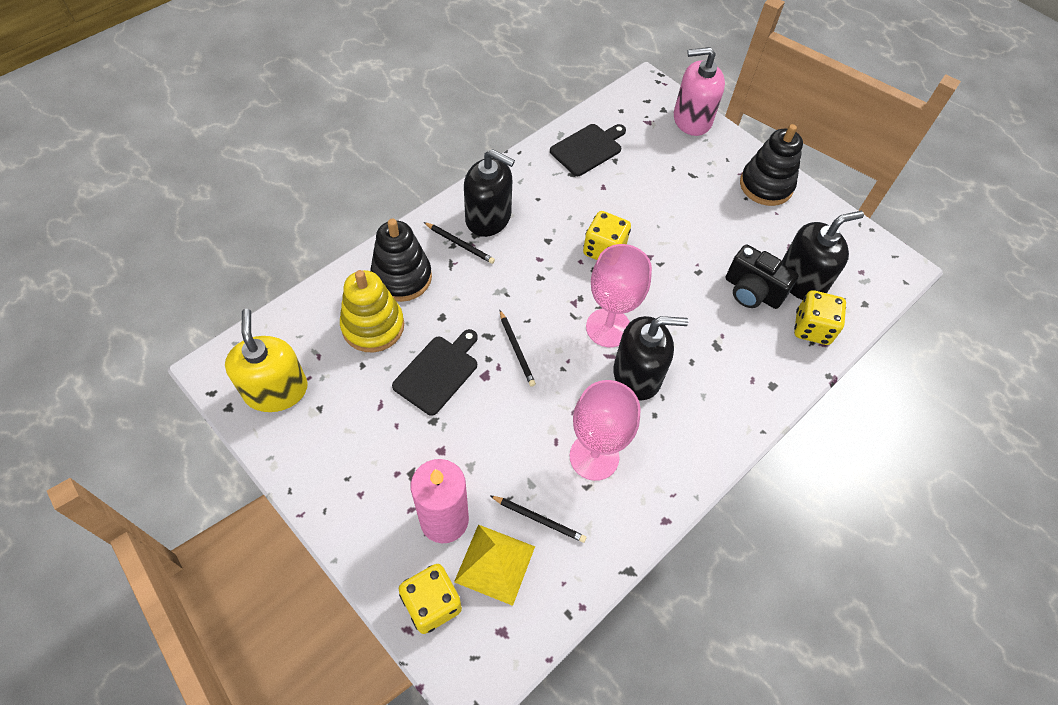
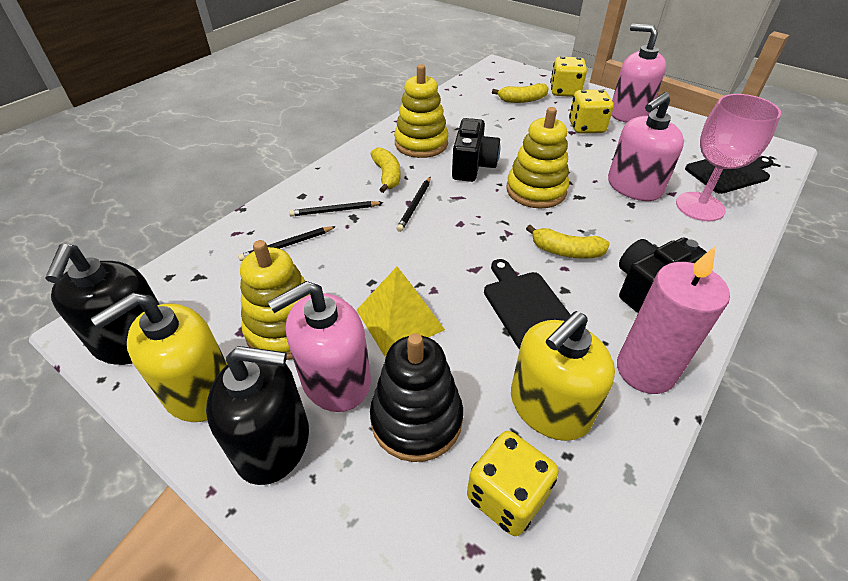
black camera: [726,244,799,309] = 1 -> [452,118,500,182] [619,237,707,313] = 2
black soap dispenser: [464,149,515,237] [613,316,688,401] [782,211,864,300] = 3 -> [45,244,160,365] [206,346,309,485] = 2
black stacking toy: [370,219,432,302] [740,124,803,206] = 2 -> [370,333,463,462] = 1
pink goblet: [570,380,641,481] [586,244,652,347] = 2 -> [676,94,781,221] = 1
pink soap dispenser: [674,47,725,136] = 1 -> [268,281,371,412] [608,92,684,201] [611,24,666,122] = 3
yellow banana: none = 0 -> [371,148,401,193] [492,83,549,103] [526,225,610,259] = 3
yellow soap dispenser: [225,309,308,412] = 1 -> [91,292,227,422] [511,311,615,441] = 2
yellow stacking toy: [340,270,404,352] = 1 -> [240,240,310,360] [394,65,448,158] [506,107,569,209] = 3

